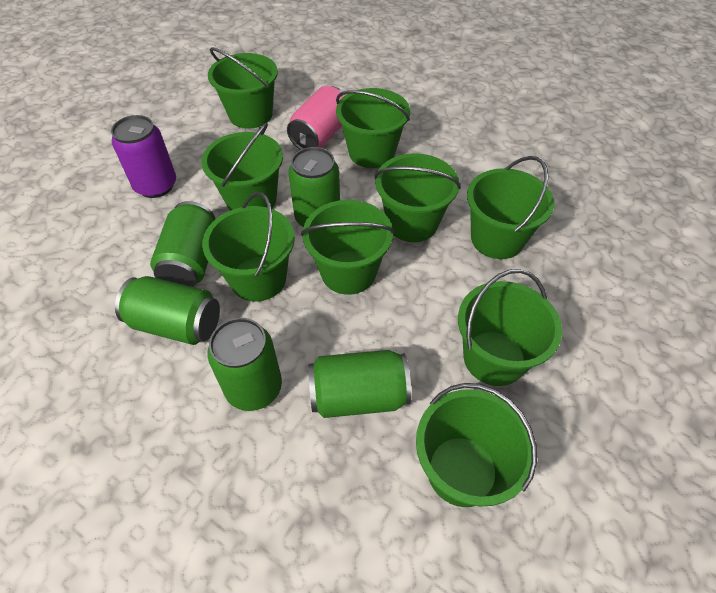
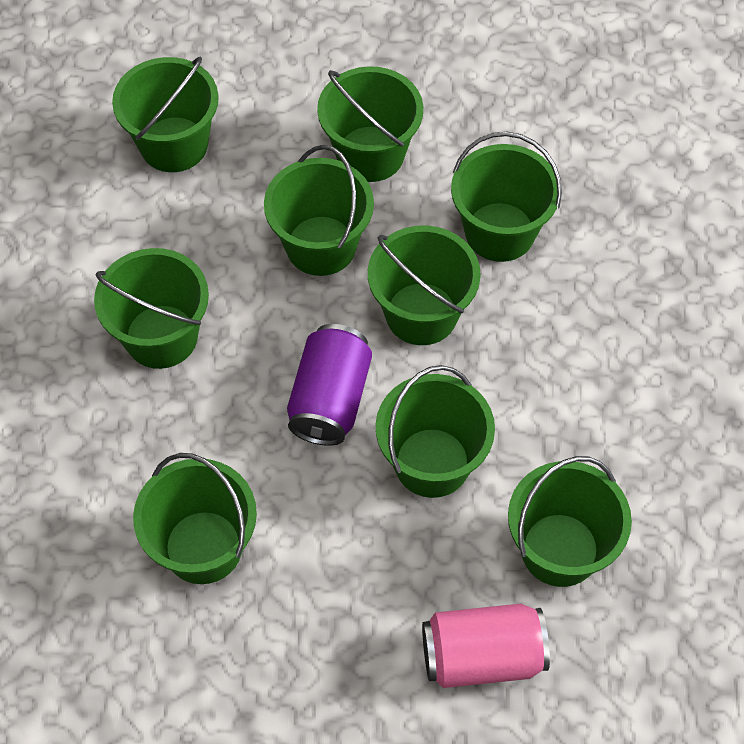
green can: [115,276,220,345] [150,201,215,287] [207,318,282,411] [288,147,340,227] [308,350,411,418] = 5 -> none = 0

